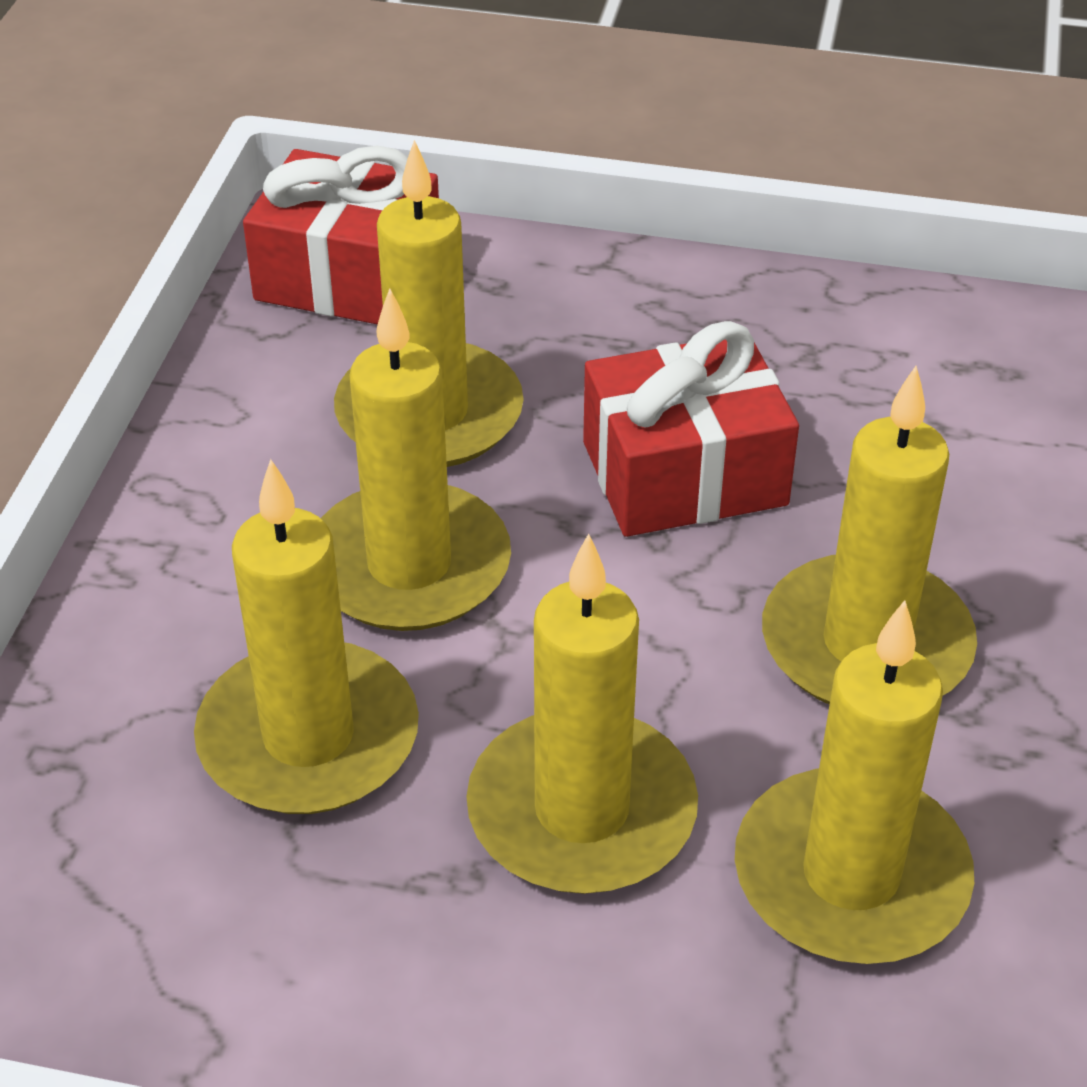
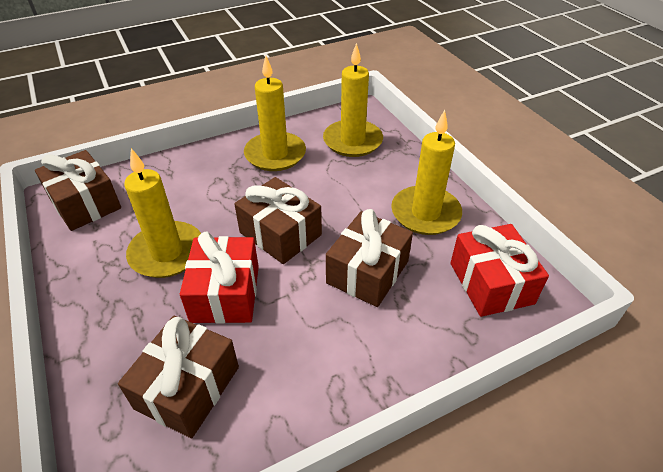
brown gift: none = 0 -> [35,150,121,231] [118,316,239,438] [234,177,322,264] [326,209,413,307] = 4
yellow candle: [194,459,419,814] [320,288,511,631] [334,140,524,467] [466,533,698,894] [735,600,974,964] [762,366,977,705] = 6 -> [124,148,201,278] [244,56,306,171] [323,43,383,157] [391,110,462,235] = 4

